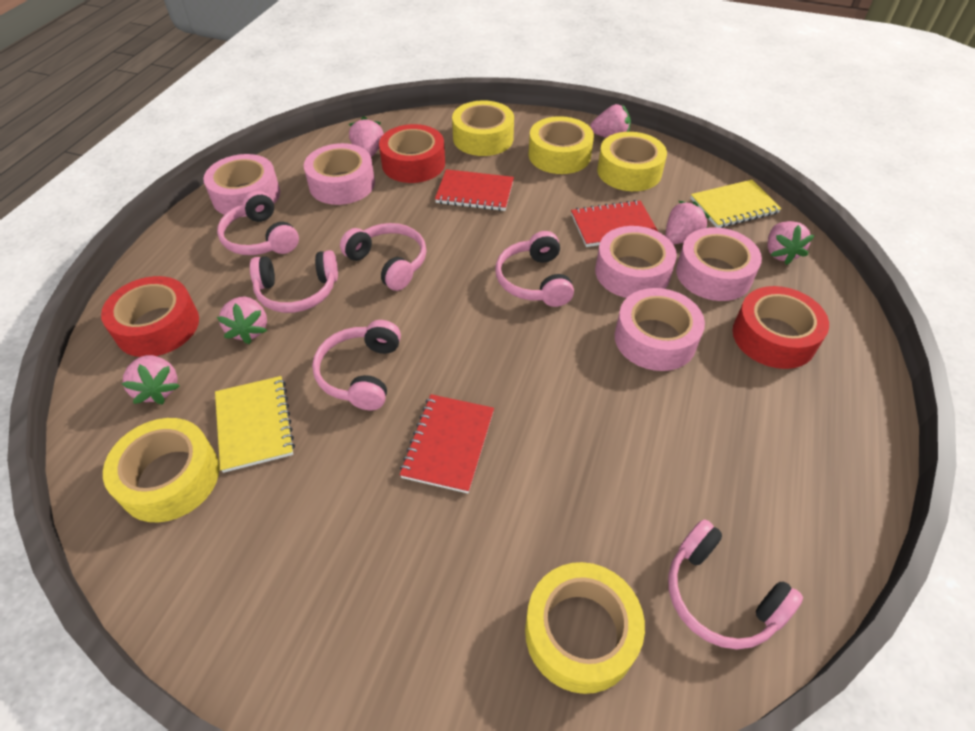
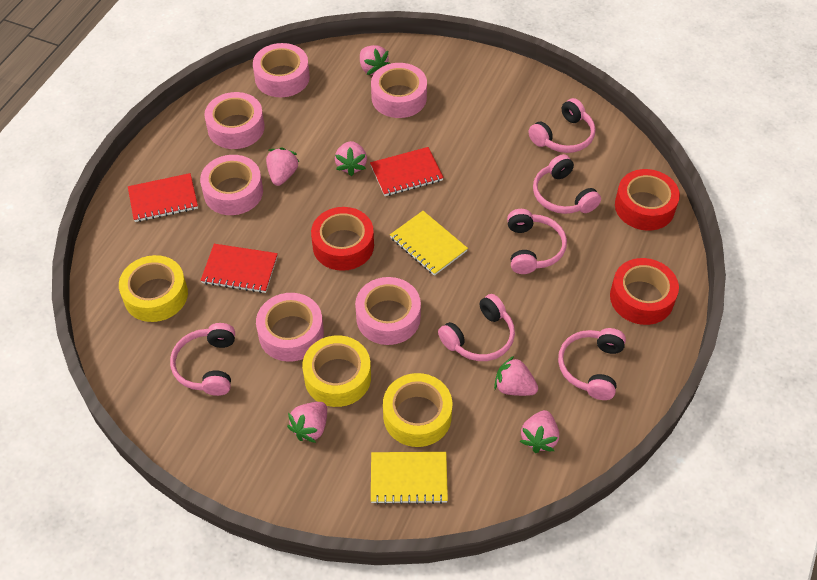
pink tape: [203,154,280,217] [304,143,375,205] [595,226,677,298] [615,288,705,371] [676,227,762,301] = 5 -> [200,155,263,215] [204,92,265,149] [253,43,310,97] [256,293,324,362] [355,277,421,345] [371,63,427,118] = 6
yellow tape: [103,418,220,522] [452,100,514,156] [525,562,645,694] [528,116,594,174] [597,132,667,191] = 5 -> [119,255,188,322] [302,335,371,407] [383,373,452,447] = 3

